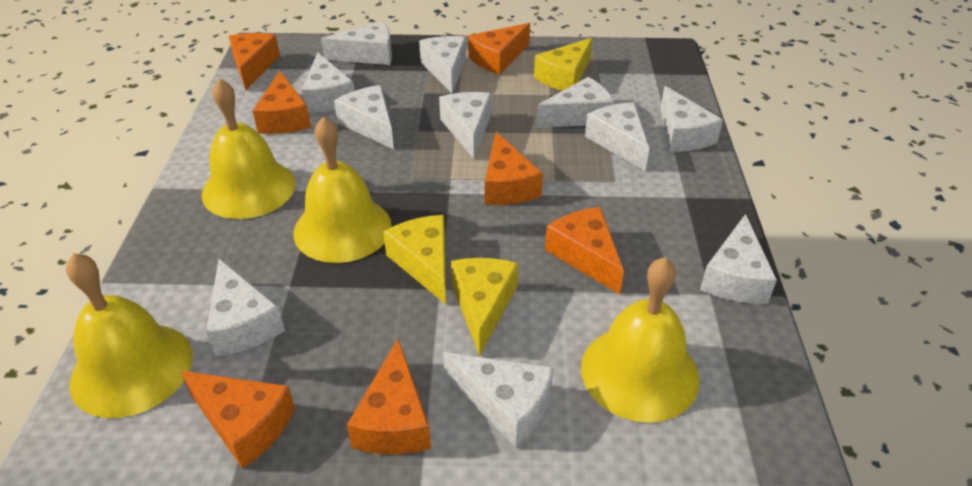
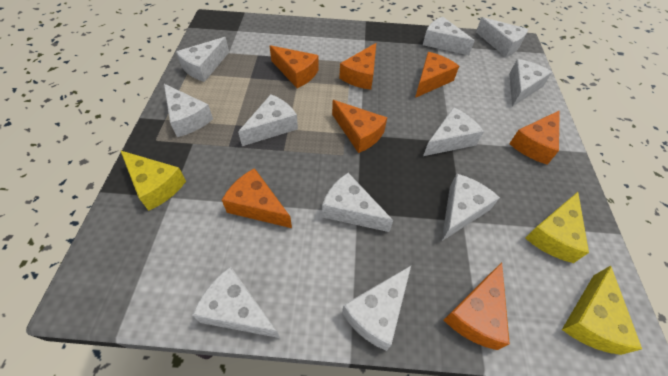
yellow bell: [66,253,193,418] [202,78,296,219] [293,116,392,263] [581,257,700,423] = 4 -> none = 0

